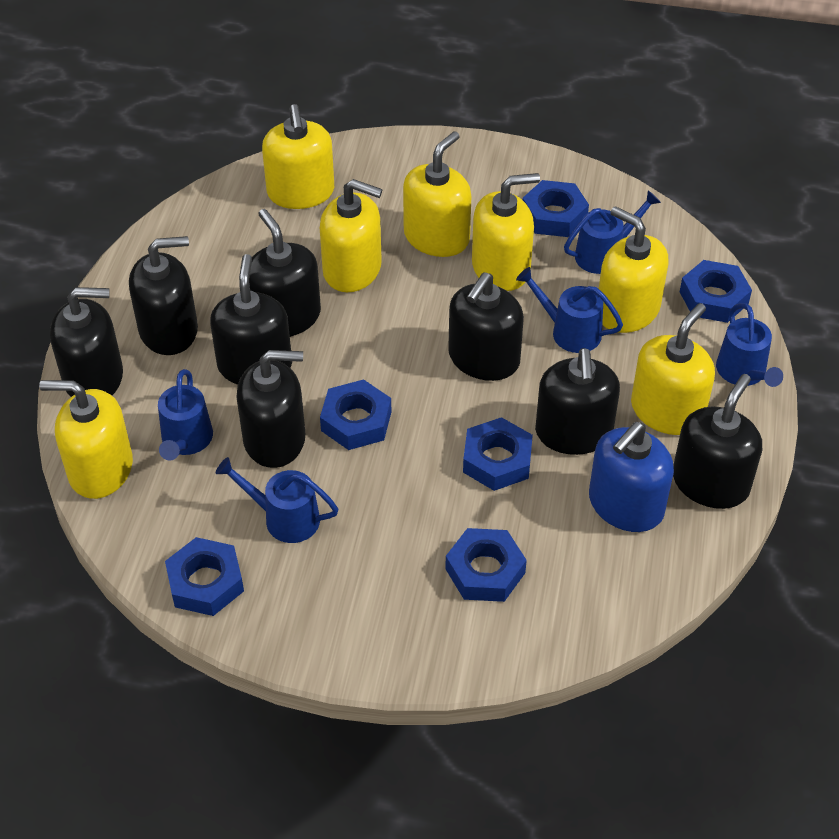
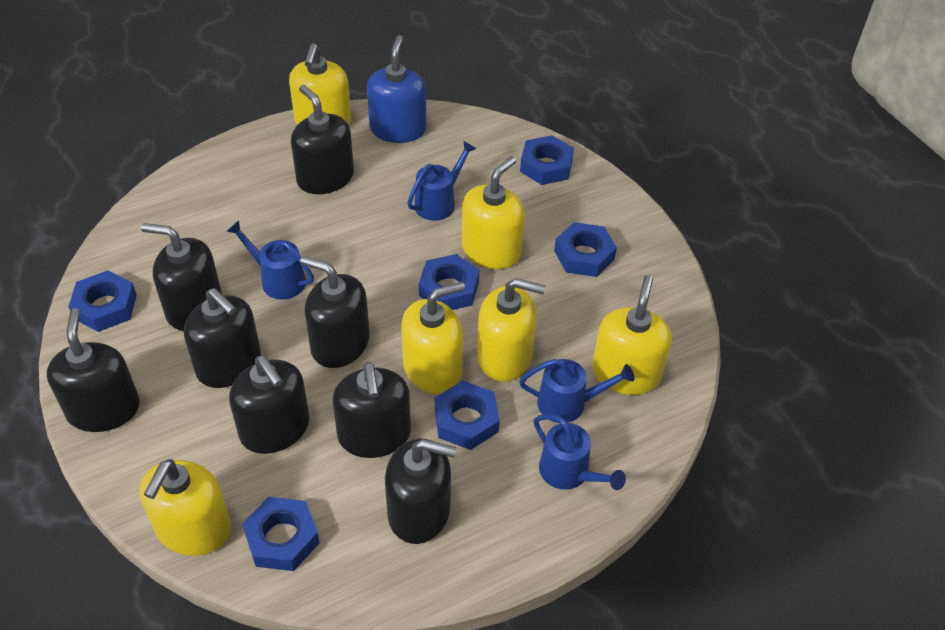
blue watering can: [158,369,213,461] [216,457,339,543] [516,267,623,353] [564,190,661,274] [716,303,783,387] = 5 -> [226,220,314,300] [407,140,476,221] [519,359,634,423] [534,414,626,490] = 4
yellow soap dispenser: [39,380,133,499] [262,104,334,209] [320,179,382,292] [403,131,471,257] [472,173,540,291] [599,206,668,333] [631,303,715,435] = 7 -> [139,459,231,556] [289,43,351,125] [402,282,465,394] [462,156,525,269] [477,278,545,382] [592,275,672,395] = 6

